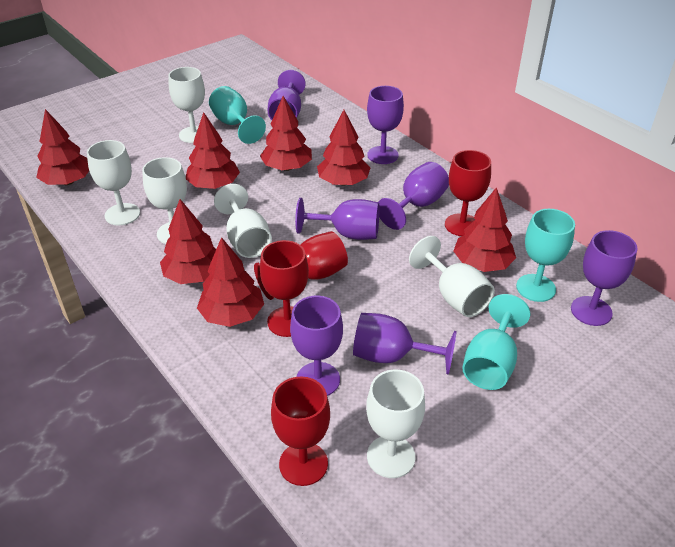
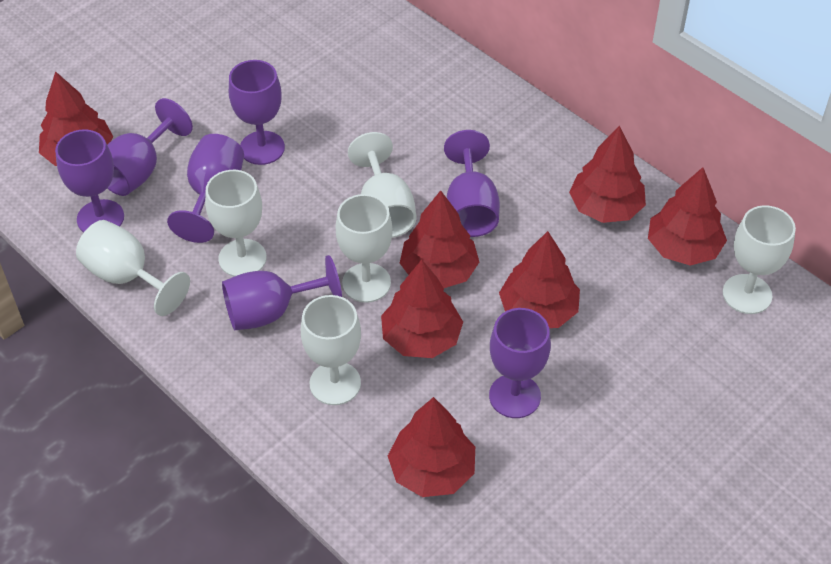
red goblet: [254,231,348,300] [260,240,309,337] [271,376,330,486] [445,150,491,236] = 4 -> none = 0
turquoise goblet: [209,86,266,144] [462,294,530,390] [516,209,575,302] = 3 -> none = 0

